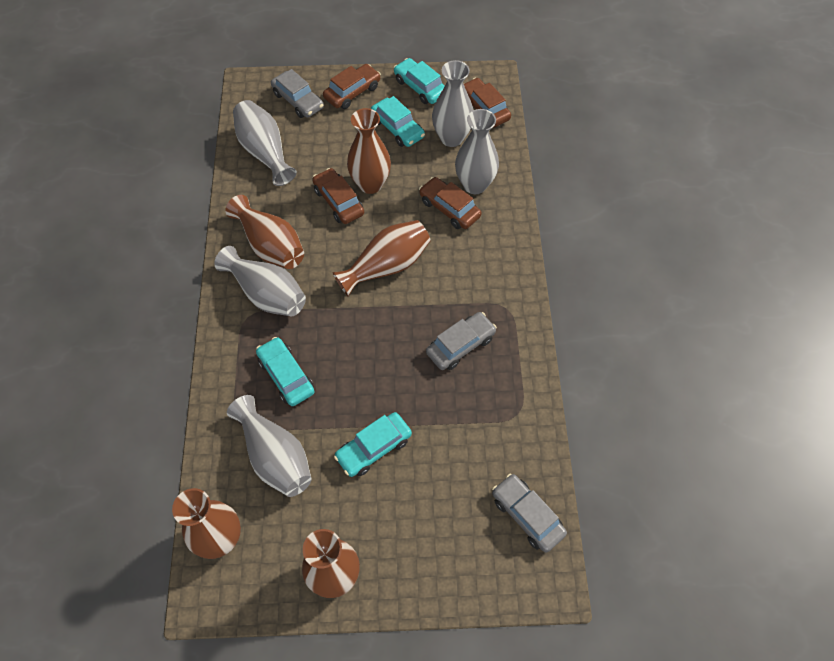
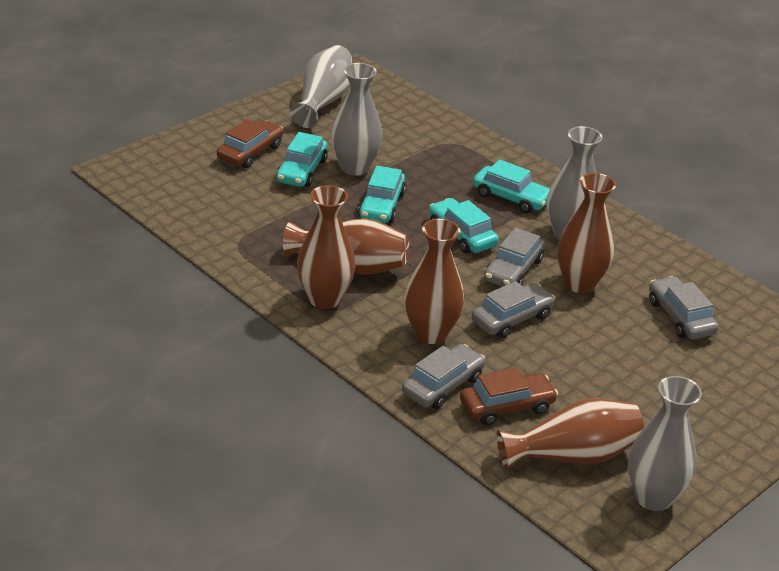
brown car: [312,168,364,224] [323,64,381,109] [419,177,482,229] [463,78,511,127] = 4 -> [217,119,283,168] [460,368,558,425] = 2
grey car: [271,69,324,118] [426,312,497,370] [492,474,567,552] = 3 -> [402,344,485,409] [471,281,555,338] [484,227,545,287] [649,276,719,339] = 4
grey vase: [214,246,306,316] [227,395,312,497] [233,100,297,186] [432,60,473,147] [455,109,499,194] = 5 -> [290,45,352,128] [331,63,382,176] [547,126,603,240] [628,376,702,511] = 4

